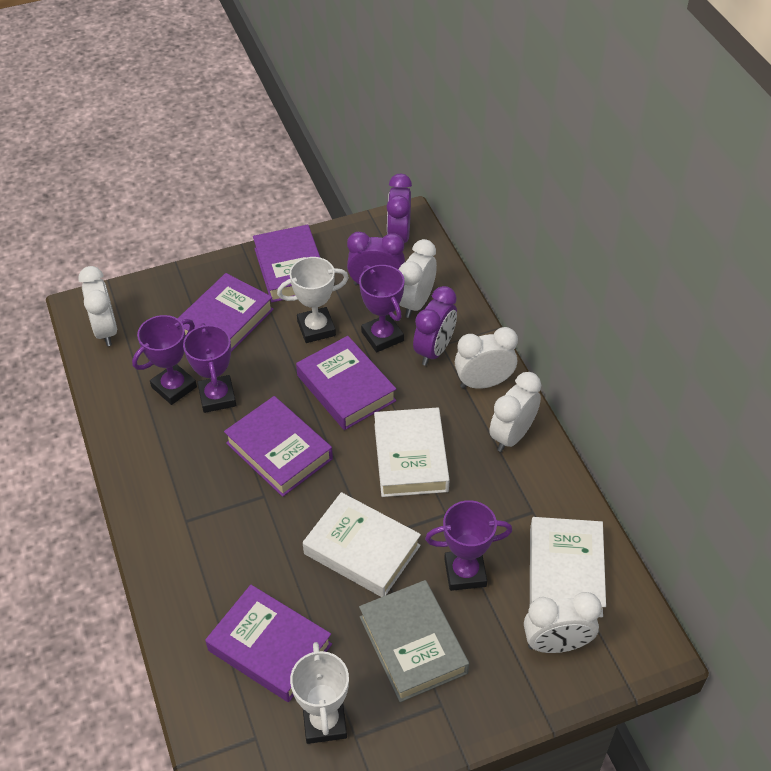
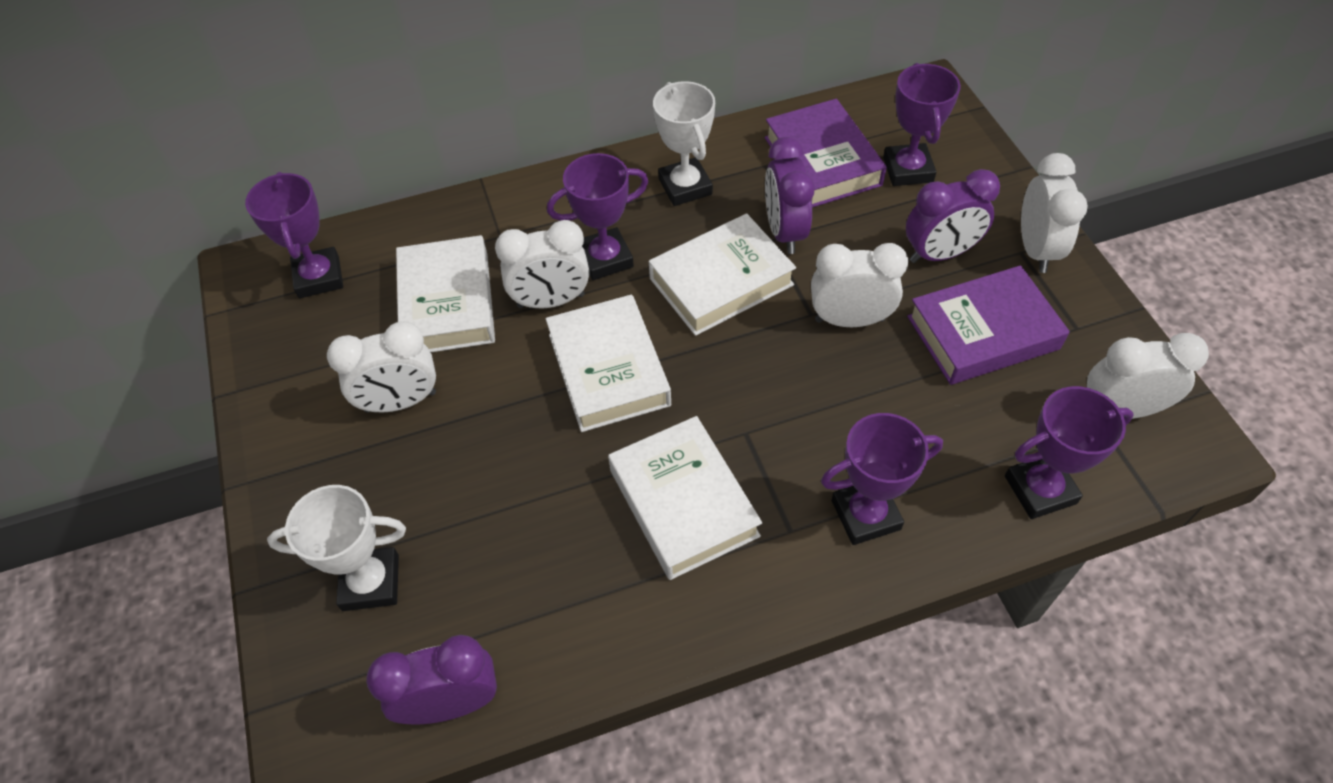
grey book: [359,580,469,702] = 1 -> none = 0
purple book: [177,273,274,352] [205,585,332,702] [224,396,333,497] [253,225,320,303] [296,336,396,430] = 5 -> [765,99,887,208] [907,265,1070,385] = 2
purple trophy: [132,315,197,405] [183,323,236,413] [359,265,405,352] [425,500,512,591] = 4 -> [245,172,343,298] [547,153,649,280] [821,413,943,545] [883,63,961,186] [1005,386,1134,519] = 5
white book: [303,492,421,597] [374,408,450,497] [530,517,606,617] = 3 -> [396,235,495,352] [546,294,671,432] [608,416,762,580] [649,213,796,336] = 4

